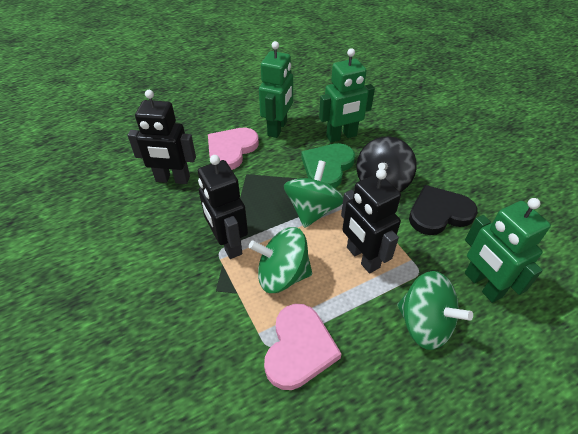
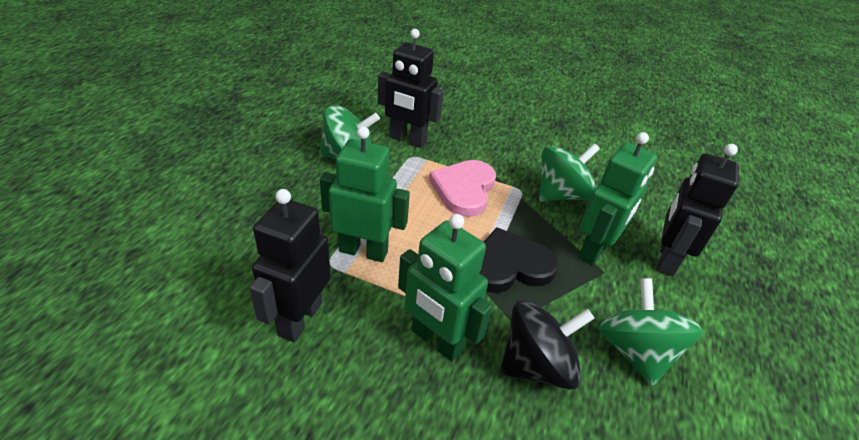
green heart: [301,143,355,188] = 1 -> none = 0
pink heart: [208,128,259,170] [264,304,342,390] = 2 -> [429,160,496,217] = 1

